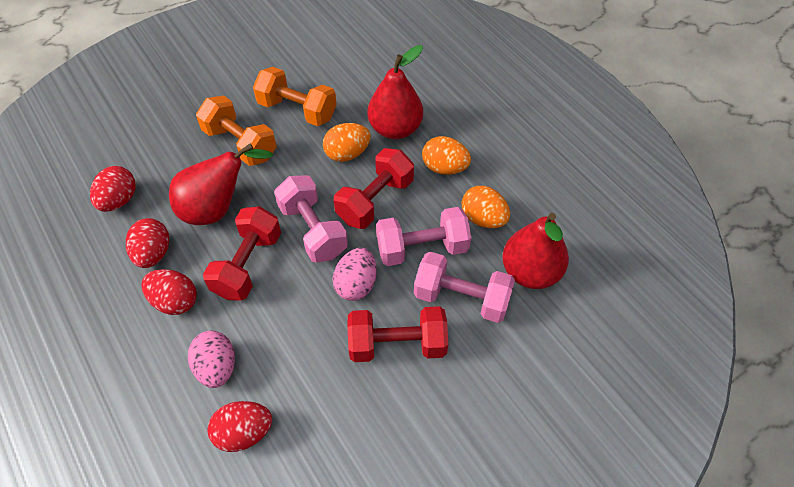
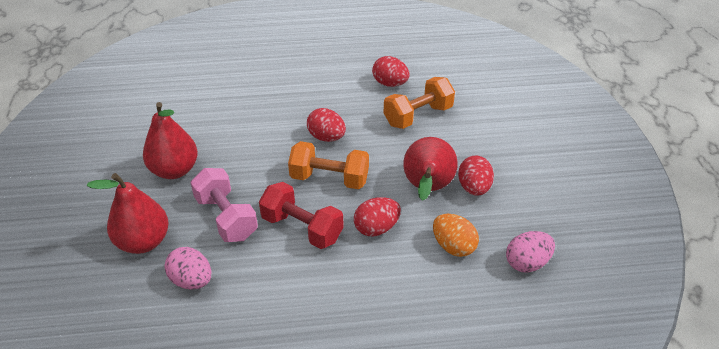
orange egg: [323,123,371,162] [422,136,471,175] [462,186,510,228] = 3 -> [433,214,479,257] = 1
pink dumbbell: [274,175,348,263] [376,207,471,266] [414,252,515,323] = 3 -> [190,168,258,242] = 1
red dumbbell: [203,206,281,301] [334,148,414,229] [347,306,448,362] = 3 -> [259,182,344,249] = 1

